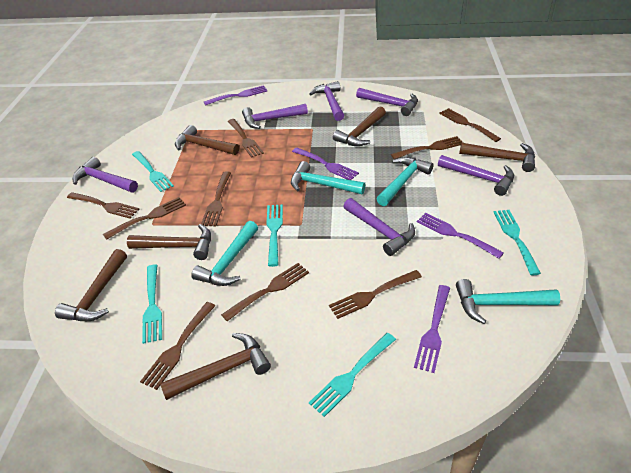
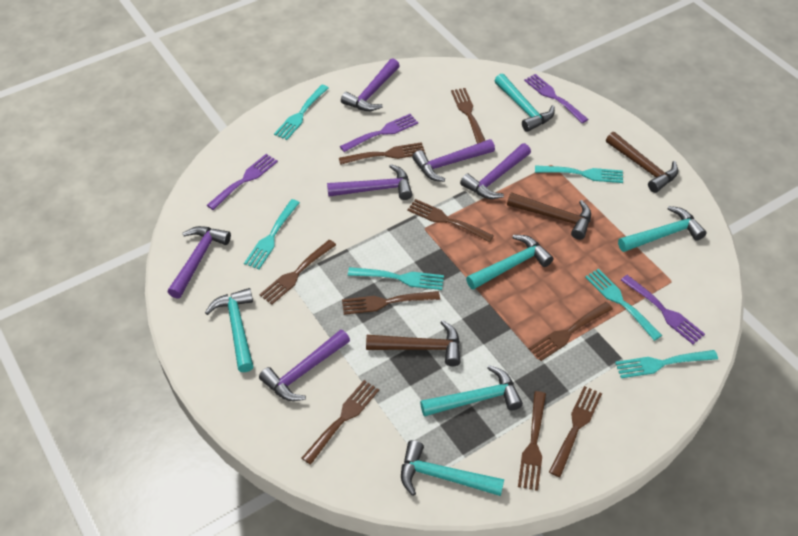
brown hammer: [55,249,127,321] [127,224,211,260] [160,333,271,400] [175,125,239,155] [333,106,386,146] [459,142,535,172] = 6 -> [366,320,461,366] [507,192,591,240] [606,132,678,193] = 3
turquoise fork: [132,151,174,192] [142,265,162,344] [266,204,283,267] [309,333,396,417] [493,210,541,275] = 5 -> [244,199,300,269] [274,85,329,140] [348,267,444,290] [535,165,623,183] [585,269,662,341] [615,350,718,378] = 6
turquoise hammer: [191,221,258,286] [291,161,365,194] [377,157,433,206] [456,279,560,324] = 4 -> [205,288,254,372] [401,440,504,496] [420,365,523,416] [466,235,554,290] [495,74,555,132] [618,206,707,252] = 6

